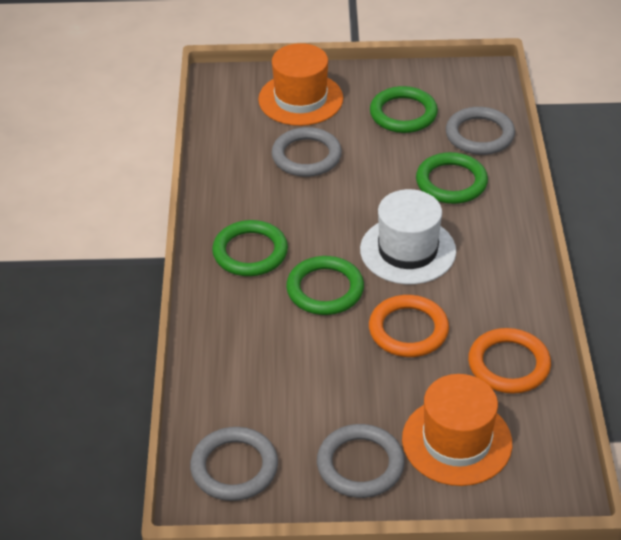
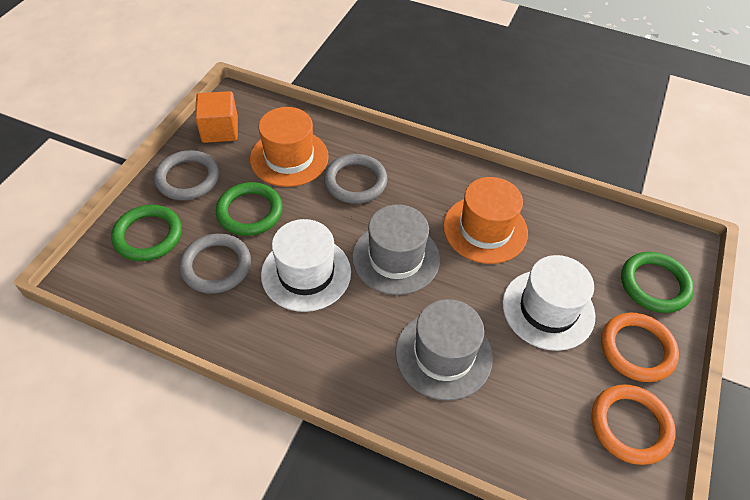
green ring: [212,220,288,276] [286,256,364,315] [370,86,438,133] [416,152,488,204] = 4 -> [111,204,182,261] [216,182,283,236] [621,252,694,313] = 3
grey hat: none = 0 -> [352,204,440,295] [395,299,493,400] = 2
grey ring: [190,427,278,501] [272,127,342,177] [317,424,405,498] [446,107,515,155] = 4 -> [154,150,219,200] [179,233,251,294] [324,154,388,204] = 3
orange cube: none = 0 -> [195,91,238,143] = 1
white hat: [360,189,456,284] = 1 -> [261,219,351,312] [502,255,595,351] = 2

